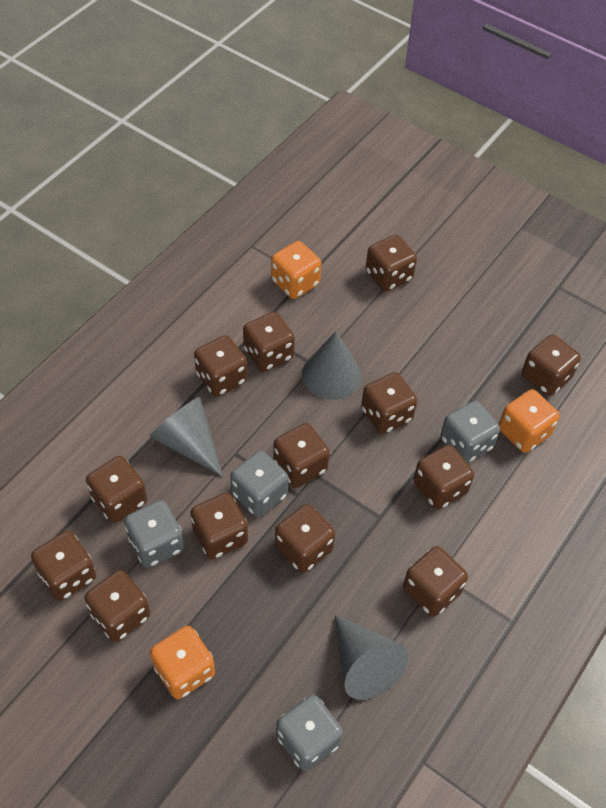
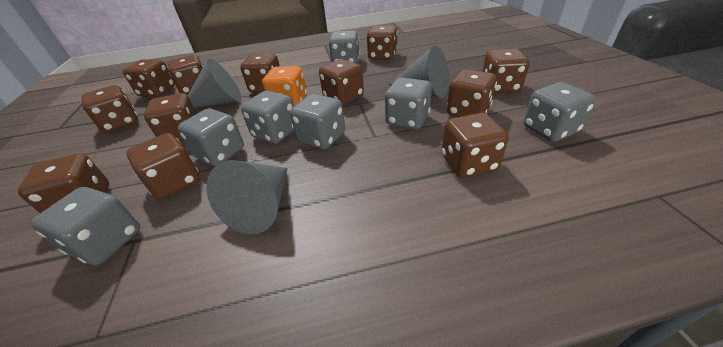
brown dice: [31,531,96,601] [84,570,150,642] [86,456,147,523] [190,493,248,559] [194,335,248,397] [243,312,295,372] [273,423,330,488] [275,504,335,573] [361,372,417,434] [366,235,417,292] [403,546,468,617] [413,445,474,510] [522,334,581,396] = 13 -> [18,153,109,213] [82,85,138,133] [123,59,175,97] [126,133,200,200] [144,93,197,141] [168,55,203,95] [240,53,280,92] [319,59,364,105] [367,25,398,60] [441,113,509,178] [447,69,497,117] [483,49,530,93] = 12
grey dice: [124,500,184,568] [230,451,289,517] [276,695,343,771] [440,401,500,463] = 4 -> [31,187,140,265] [178,108,244,166] [241,91,294,144] [290,94,345,149] [328,31,360,64] [385,77,432,130] [523,82,596,142] = 7
orange dice: [150,626,215,699] [271,241,321,299] [499,389,560,453] = 3 -> [262,66,307,106] = 1

